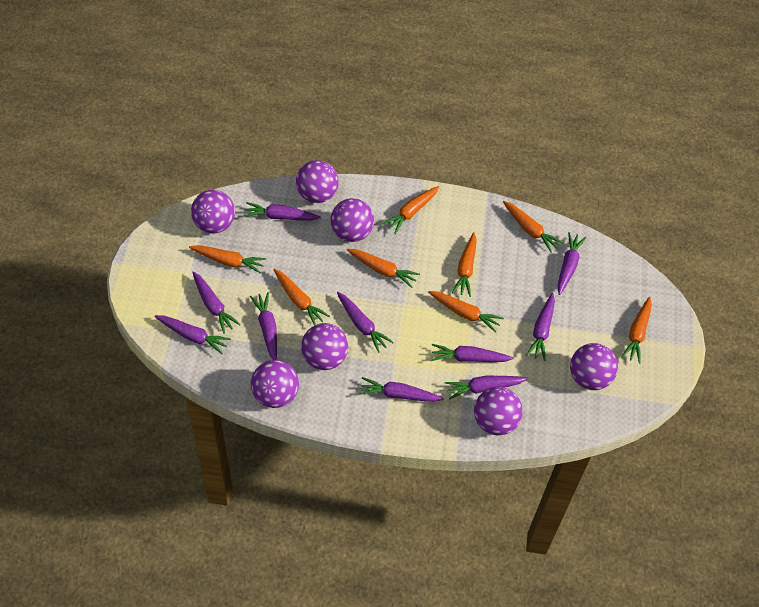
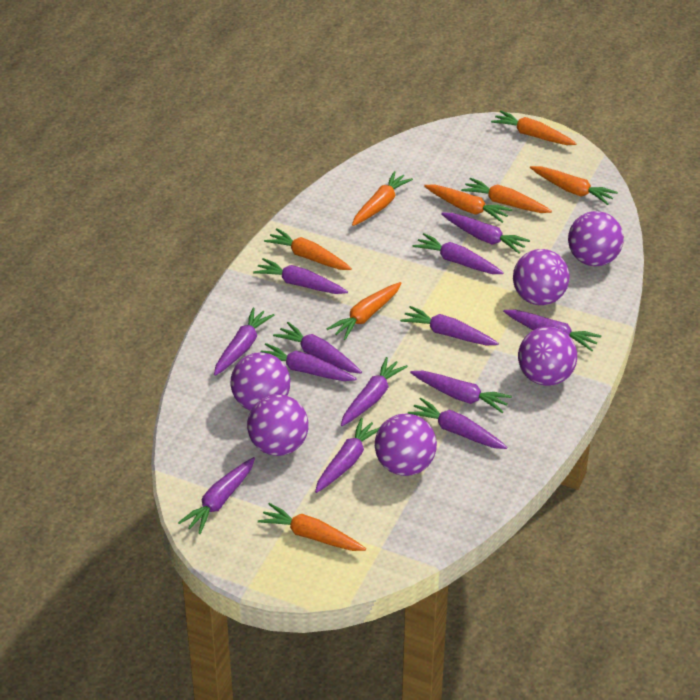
purple ball: [191,190,235,233] [251,360,299,408] [296,160,339,203] [301,323,348,370] [331,198,374,242] [474,387,523,435] [570,343,618,390] = 7 -> [231,352,290,411] [247,394,309,456] [375,414,437,476] [513,249,570,305] [518,327,577,386] [568,211,624,266] = 6
purple carrot: [155,315,231,354] [192,271,241,334] [244,202,321,220] [250,292,277,360] [337,292,394,353] [359,377,444,402] [431,344,514,362] [445,376,528,400] [526,293,555,361] [558,232,586,295] = 10 -> [178,457,255,534] [214,307,274,376] [253,258,348,294] [260,343,356,381] [273,322,362,373] [315,418,380,493] [341,357,408,426] [400,306,499,345] [408,398,507,449] [410,371,512,413] [413,233,504,274] [441,213,530,254] [503,310,601,351] = 13

